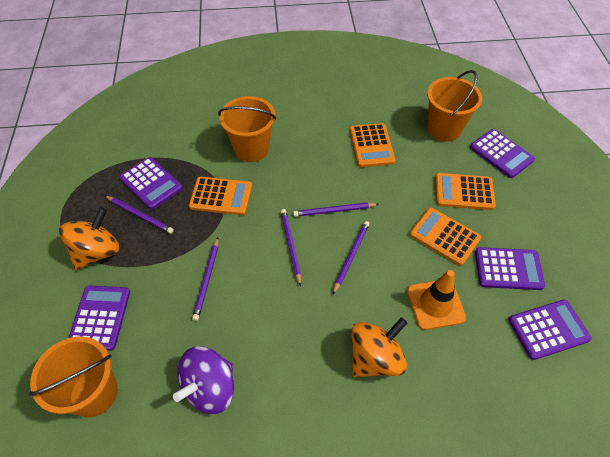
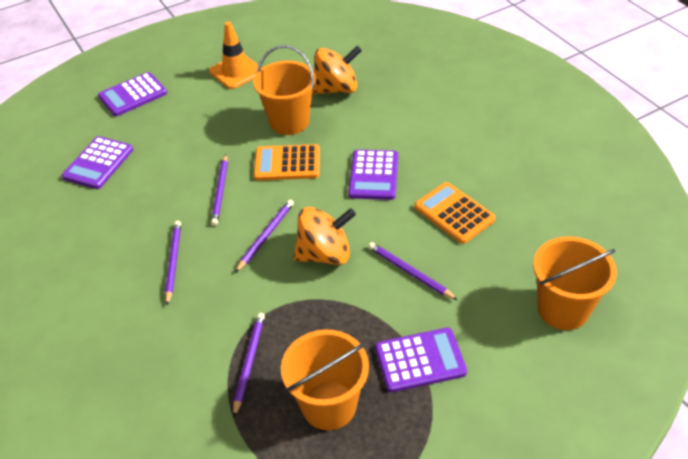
orange calculator: [189,176,252,215] [350,123,395,167] [410,208,481,266] [435,173,496,210] = 4 -> [254,144,320,181] [414,182,495,244] = 2
purple calculator: [69,286,130,351] [119,157,182,210] [470,129,535,178] [475,247,545,290] [508,299,592,360] = 5 -> [62,136,133,189] [98,72,167,116] [348,150,398,200] [375,328,467,392] = 4
purple spinning top: [173,346,234,414] = 1 -> none = 0

